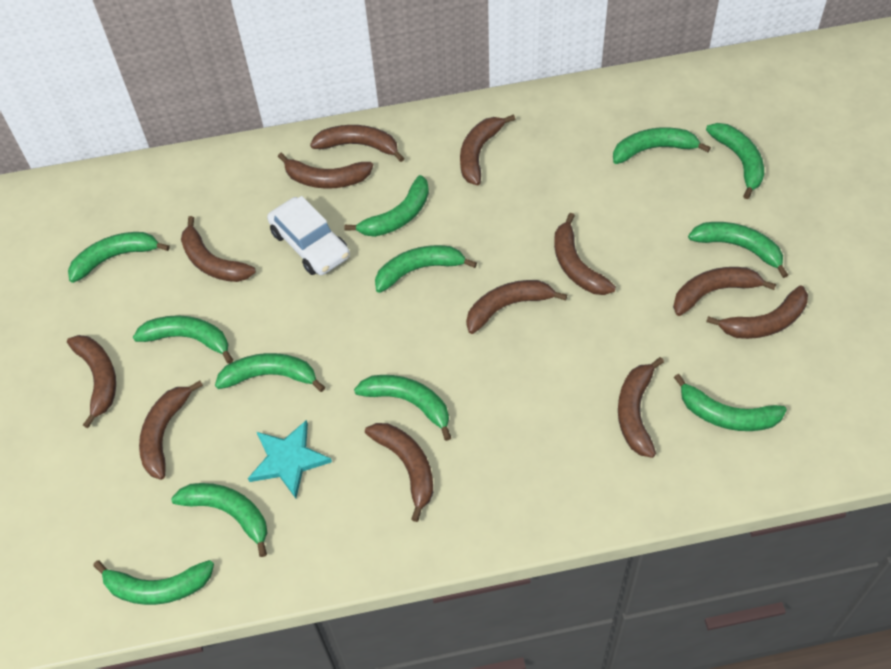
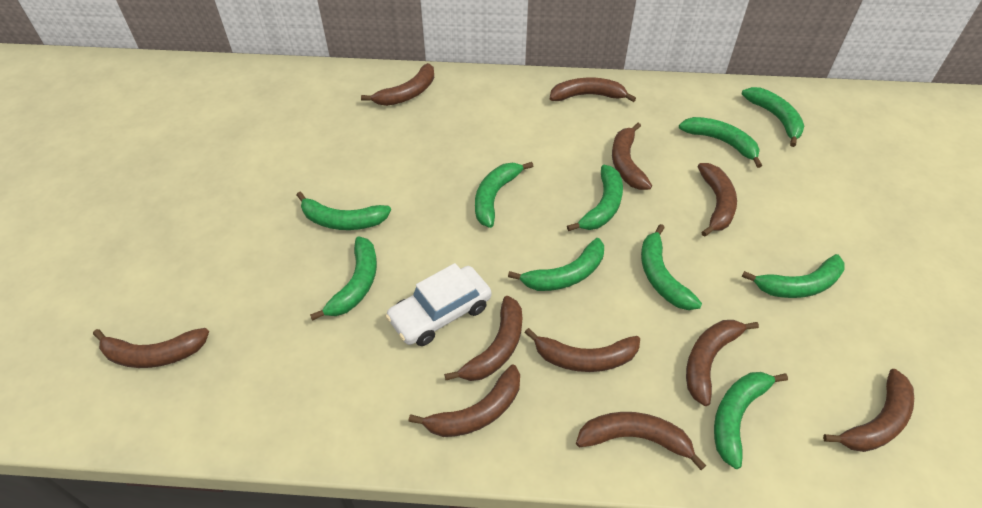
brown banana: [67,335,116,428] [139,380,203,480] [181,216,256,282] [278,153,373,189] [310,125,404,162] [365,423,433,522] [460,114,515,185] [466,280,567,334] [554,213,616,295] [618,357,664,458] [673,267,776,316] [706,285,808,339] = 12 -> [93,328,209,368] [361,63,434,106] [408,365,520,437] [444,296,522,381] [525,328,640,372] [550,77,636,102] [576,412,706,470] [612,123,652,190] [686,320,759,406] [698,163,737,237] [823,369,914,452] = 11
green banana: [68,232,170,283] [93,560,214,605] [133,315,233,364] [171,483,267,557] [215,353,325,392] [344,175,429,237] [354,375,451,441] [375,245,477,293] [613,127,711,164] [674,374,787,431] [688,222,788,278] [706,123,764,199] = 12 -> [296,192,391,230] [310,237,377,321] [475,162,533,228] [508,238,604,291] [567,165,623,231] [641,224,702,310] [679,117,762,168] [714,372,788,469] [742,87,804,147] [742,254,845,298] = 10
turquoise star: [248,420,332,498] = 1 -> none = 0

